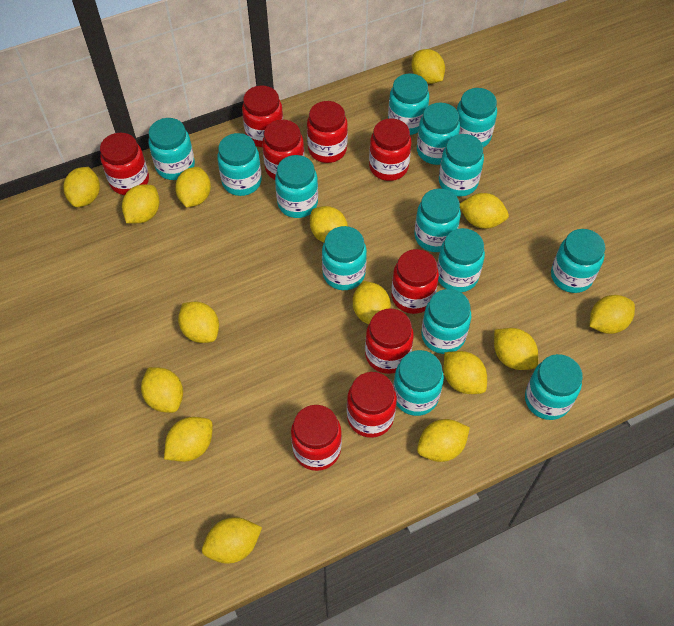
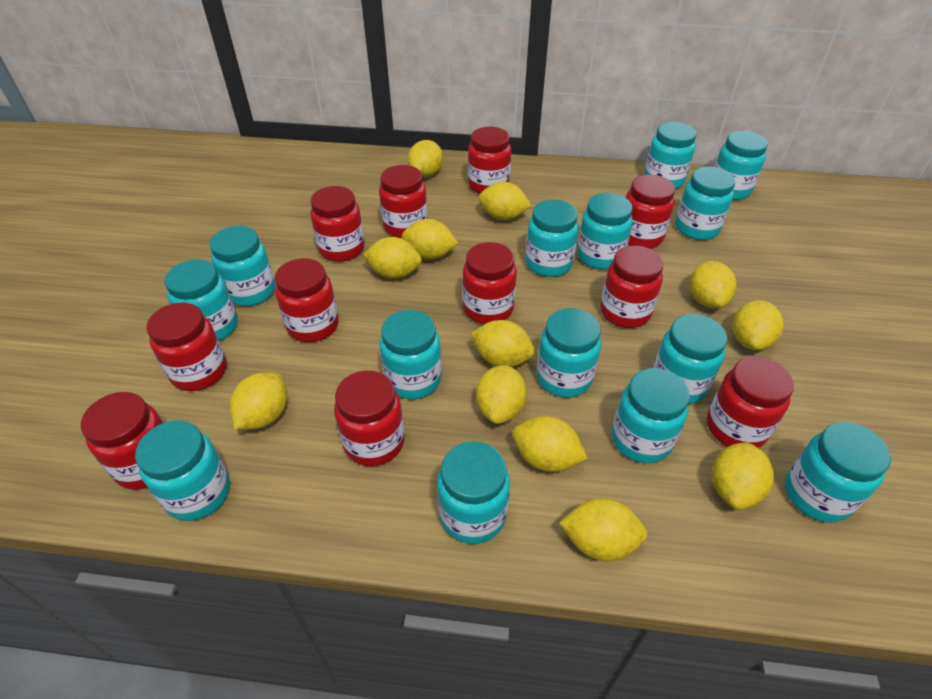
red jar: [100,133,149,195] [242,86,283,147] [262,119,305,180] [291,405,342,471] [307,101,348,163] [347,372,397,438] [365,309,414,374] [369,118,411,181] [391,249,439,314] = 9 -> [81,392,164,490] [146,302,227,391] [275,258,339,342] [310,186,365,262] [334,371,405,466] [379,165,428,238] [462,242,517,324] [468,127,511,194] [600,246,663,328] [626,175,675,249] [707,356,794,448] = 11
yellow lemon: [63,167,100,207] [122,184,160,223] [141,367,183,413] [164,417,213,462] [175,167,211,207] [178,302,219,343] [202,517,262,564] [310,206,348,243] [353,281,391,324] [411,49,445,84] [417,419,470,462] [444,351,487,394] [460,193,509,229] [494,328,538,370] [590,295,635,334] = 15 -> [230,372,287,430] [363,237,422,279] [402,219,458,260] [408,140,443,177] [470,320,535,367] [476,365,527,424] [479,182,531,220] [513,416,588,472] [559,498,647,561] [690,261,737,308] [712,442,774,510] [733,300,784,350] = 12

